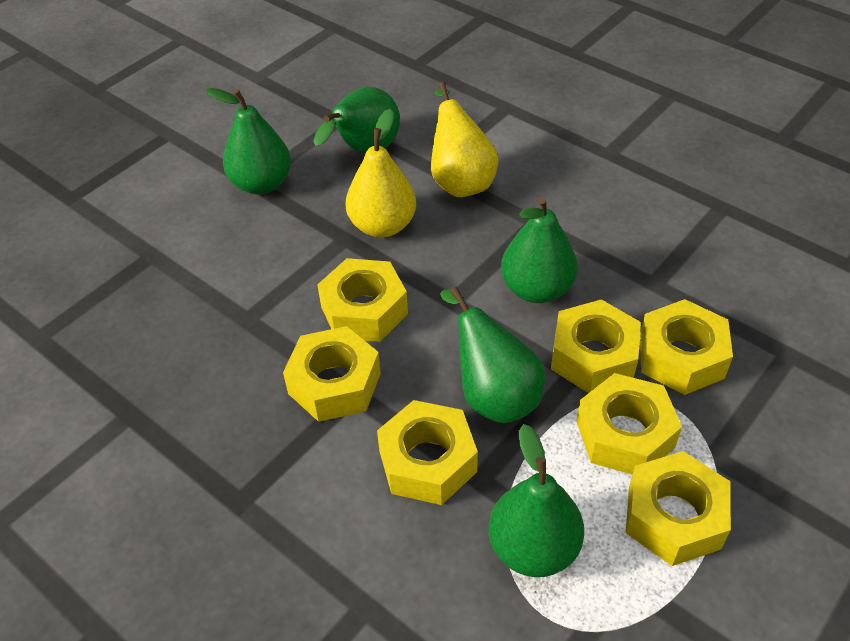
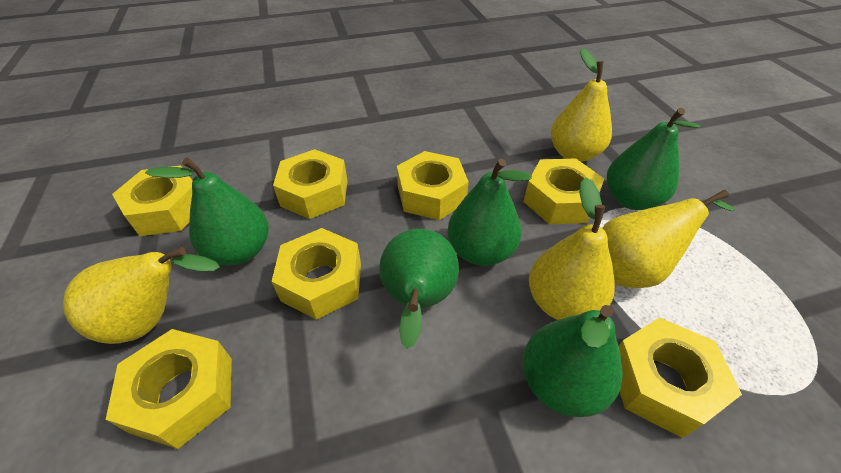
yellow pear: [346,109,416,238] [431,82,499,197] = 2 -> [63,247,219,344] [529,178,615,320] [551,48,612,162] [603,190,735,288] = 4

